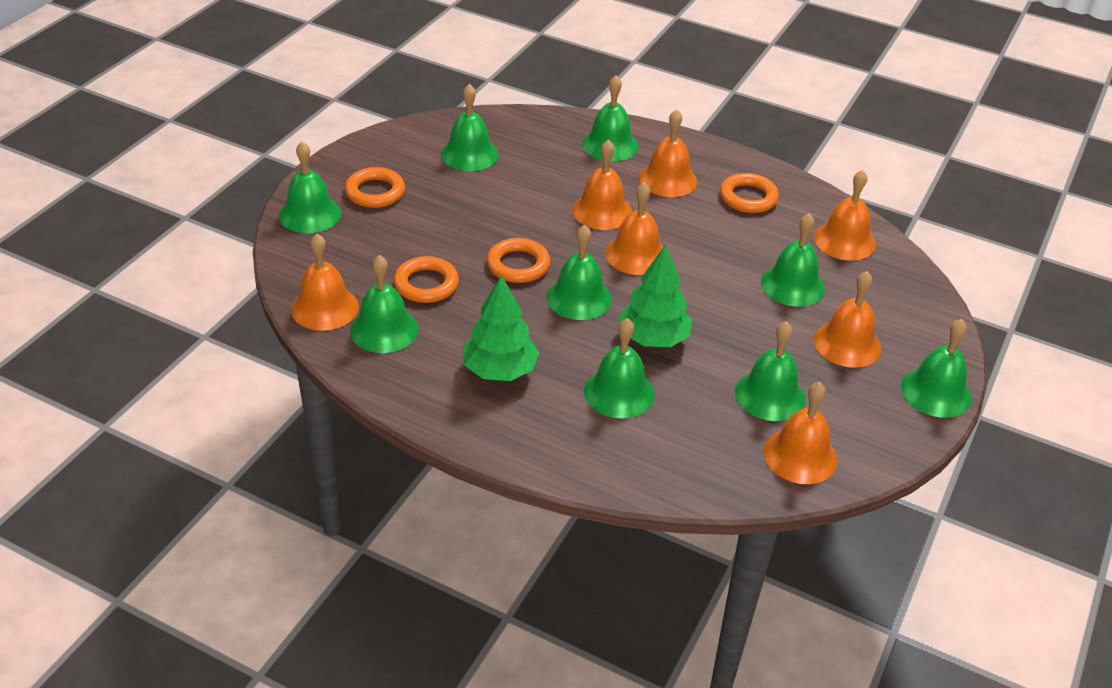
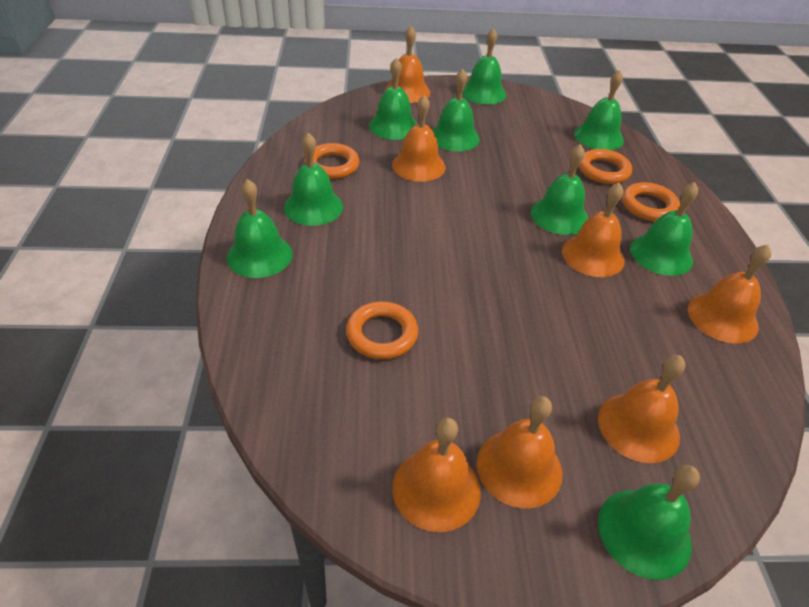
green tree: [463,275,539,381] [618,244,692,347] = 2 -> none = 0

